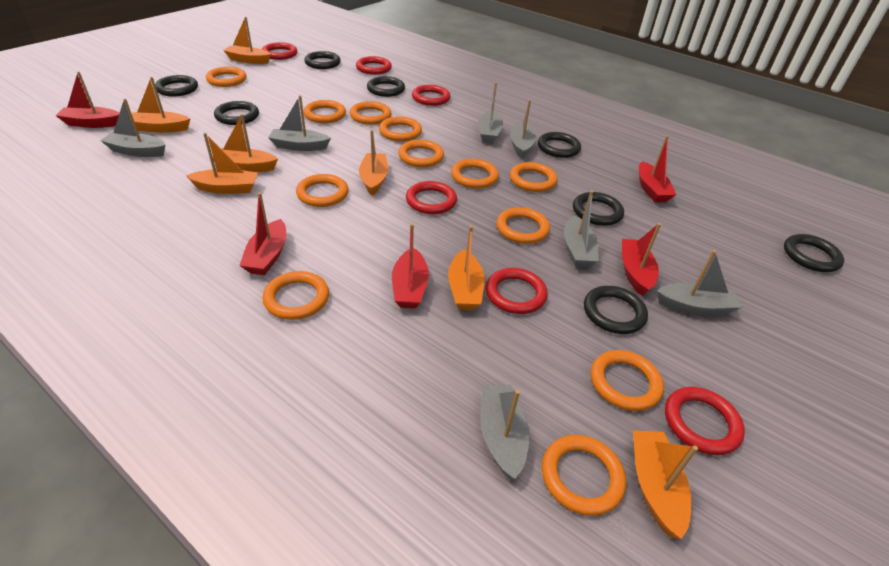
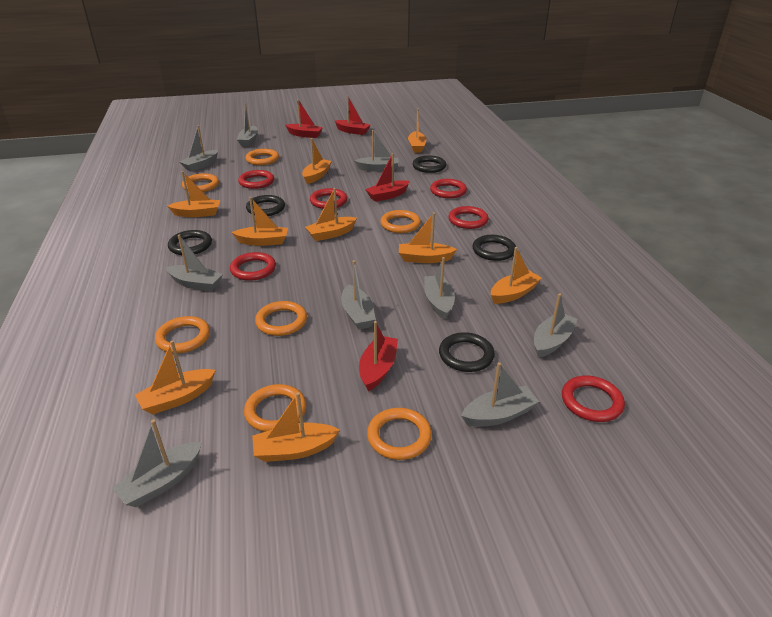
black ring: [155,75,198,97] [214,101,259,125] [304,51,341,69] [367,76,405,97] [538,132,581,158] [573,192,624,226] [584,286,648,334] [784,234,844,272] = 8 -> [168,230,212,255] [246,195,285,216] [413,155,446,173] [439,332,495,372] [473,235,516,261] = 5
grey boat: [100,99,165,157] [268,95,331,151] [478,82,503,144] [480,384,529,479] [510,100,536,159] [564,190,599,268] [657,250,742,315] = 7 -> [112,420,202,507] [166,234,223,291] [180,125,218,172] [237,103,258,147] [341,260,376,330] [354,130,399,172] [424,257,455,320] [461,362,539,427] [534,293,578,358] = 9
orange boat: [132,77,190,133] [186,133,258,194] [212,114,278,172] [223,17,271,64] [359,130,388,195] [448,226,485,310] [633,431,698,539] = 7 -> [135,340,216,414] [167,171,220,217] [231,197,288,246] [252,392,340,462] [302,138,332,184] [305,188,357,241] [399,213,457,263] [408,109,426,153] [491,247,542,304] = 9
orange ring: [206,67,247,87] [263,271,329,320] [296,174,349,207] [303,100,346,123] [350,101,392,125] [379,116,422,142] [398,140,444,167] [451,159,499,189] [496,207,550,244] [510,162,557,192] [542,435,626,516] [591,350,664,411] = 12 -> [155,316,210,353] [182,173,219,192] [244,384,306,432] [246,149,279,165] [255,301,307,336] [367,408,432,460] [380,210,421,233] = 7
red boat: [55,72,119,128] [239,192,286,275] [392,223,429,309] [622,223,661,296] [639,135,676,202] = 5 -> [285,99,323,138] [334,96,370,135] [359,321,398,391] [365,153,410,202] = 4

